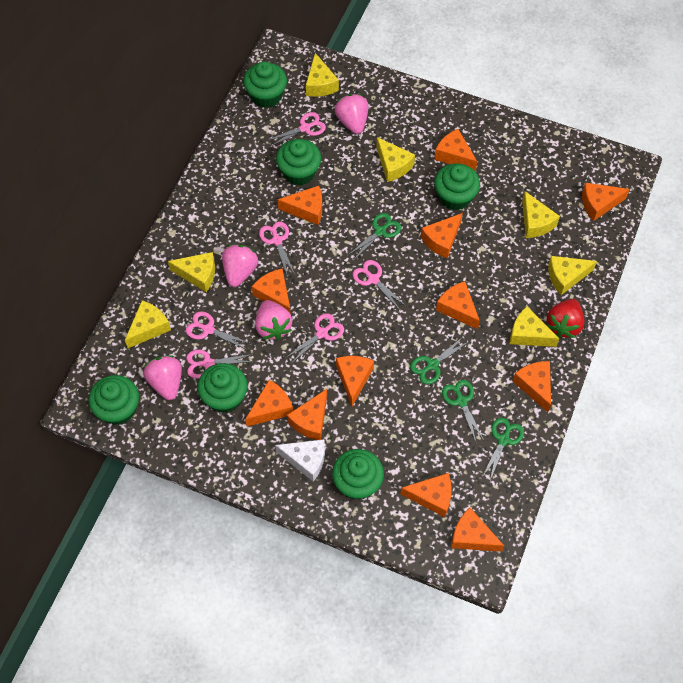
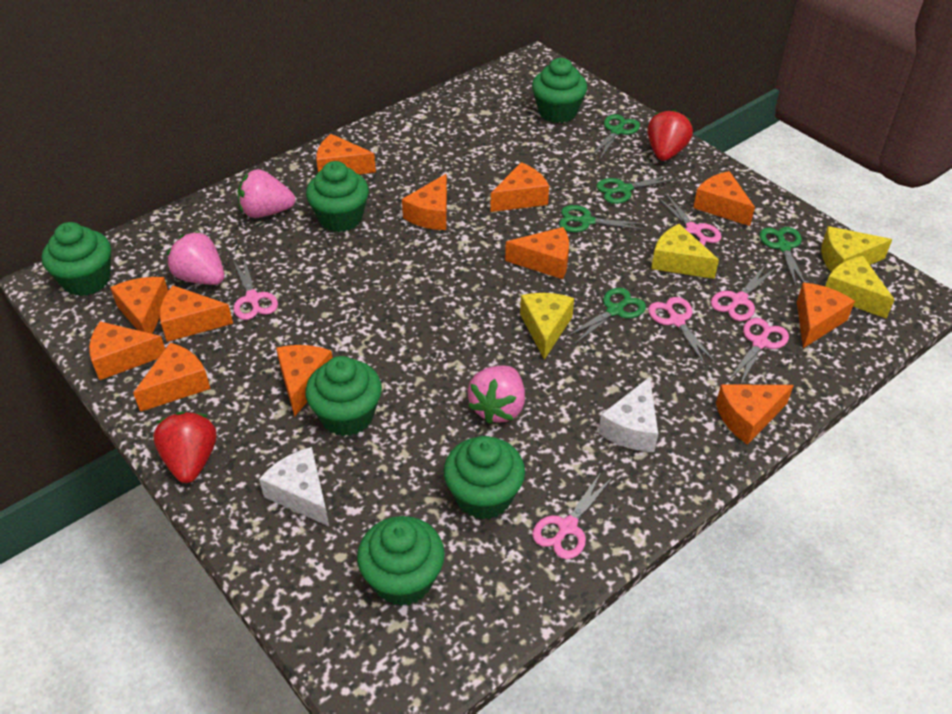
green scissors: [348,213,401,260] [410,336,470,384] [442,380,484,442] [482,418,524,483] = 4 -> [559,205,646,232] [566,288,646,345] [591,114,640,159] [596,174,678,204] [759,227,805,286] = 5
pink strawberry: [143,355,182,400] [222,245,258,287] [255,300,292,340] [335,94,368,134] = 4 -> [167,232,224,285] [238,169,295,218] [468,366,525,424] = 3
red strawberry: [546,299,584,338] = 1 -> [153,412,217,483] [647,109,693,161] = 2
white cheese: [275,439,325,482] = 1 -> [259,447,329,526] [598,377,658,452] = 2
yellow cheese: [125,300,171,348] [168,252,215,292] [306,53,339,97] [376,137,415,182] [510,306,559,347] [522,191,560,238] [548,256,597,295] = 7 -> [520,293,574,360] [651,224,719,279] [821,226,893,272] [825,256,895,319] = 4

